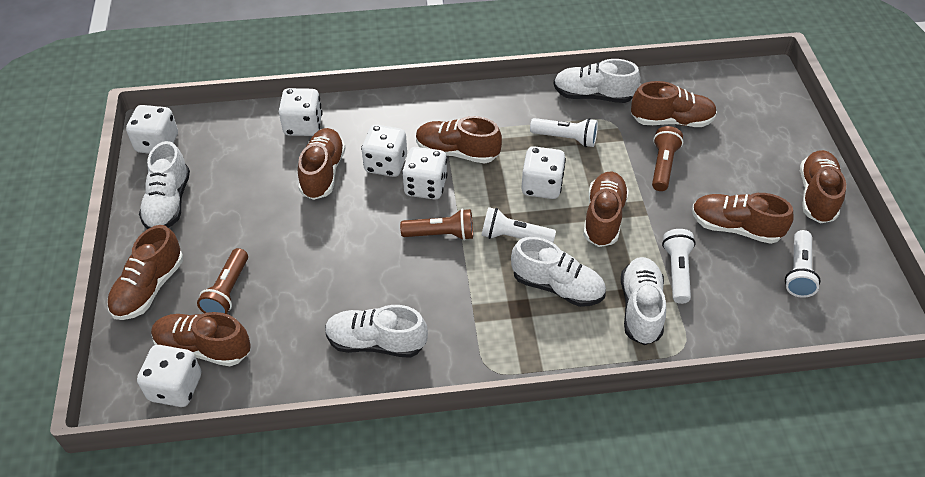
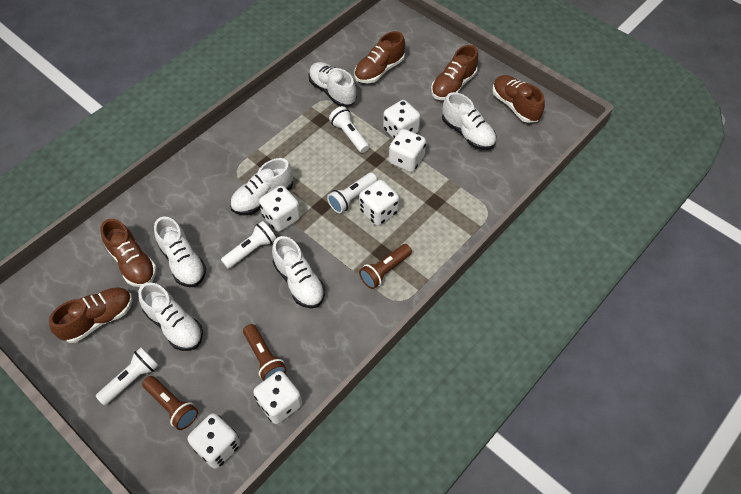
brown shoe: [107,225,183,320] [151,312,251,366] [298,128,346,200] [416,116,502,163] [583,172,629,247] [631,81,717,127] [692,193,794,244] [800,150,846,223] = 8 -> [49,287,133,343] [100,219,157,287] [354,31,405,83] [431,45,478,100] [492,75,545,123] = 5
white shoe: [139,141,190,229] [325,305,428,358] [511,237,606,307] [554,59,640,103] [621,257,666,345] = 5 -> [138,282,203,351] [154,216,206,287] [230,158,293,215] [272,236,325,308] [308,62,356,107] [442,92,496,150] = 6

